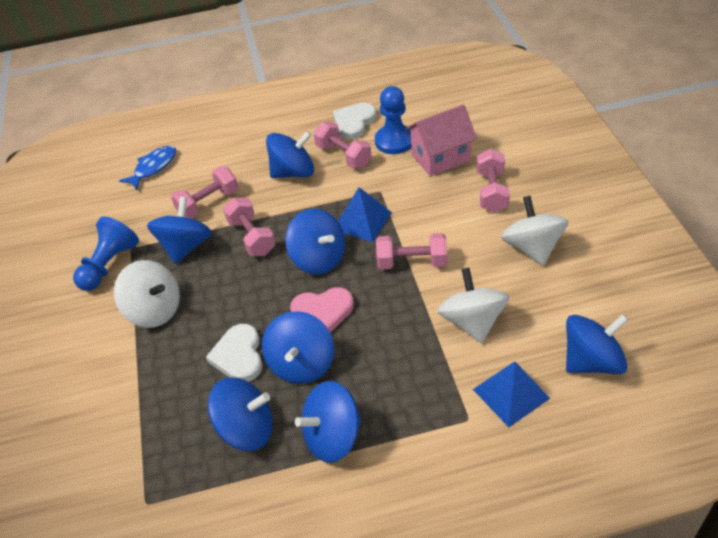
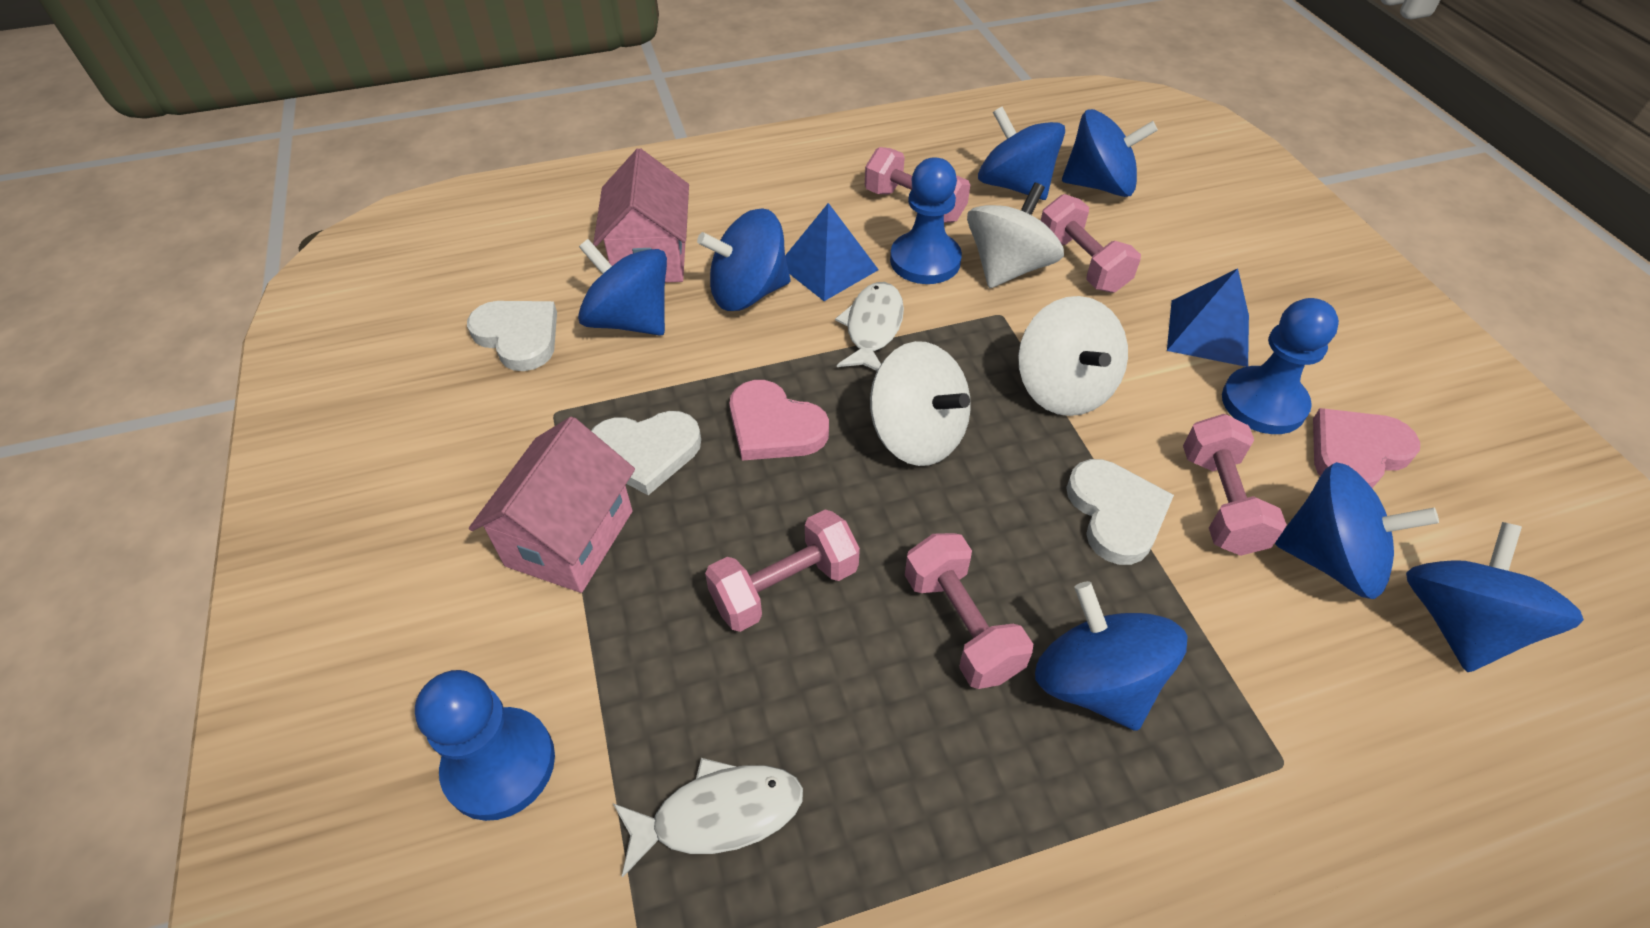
blue fish: [119,145,176,190] = 1 -> none = 0
blue pawn: [73,216,139,291] [375,86,411,154] = 2 -> [415,670,555,821] [890,158,962,284] [1222,298,1339,434] = 3
pink heart: [290,287,354,333] = 1 -> [730,380,829,461] [1313,408,1420,488] = 2
pink house: [406,104,477,176] = 1 -> [469,417,635,593] [593,148,689,283] = 2
white fish: none = 0 -> [613,758,803,878] [835,282,904,371] = 2
white heart: [206,324,262,382] [333,103,377,140] = 2 -> [467,301,557,371] [591,411,701,495] [1066,459,1174,565] = 3

